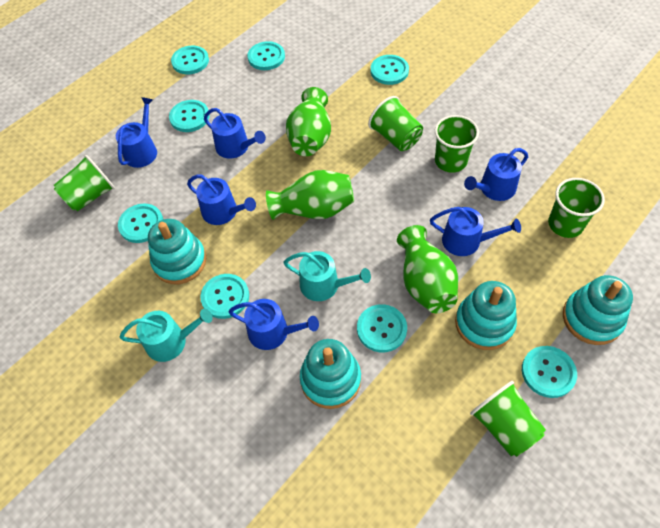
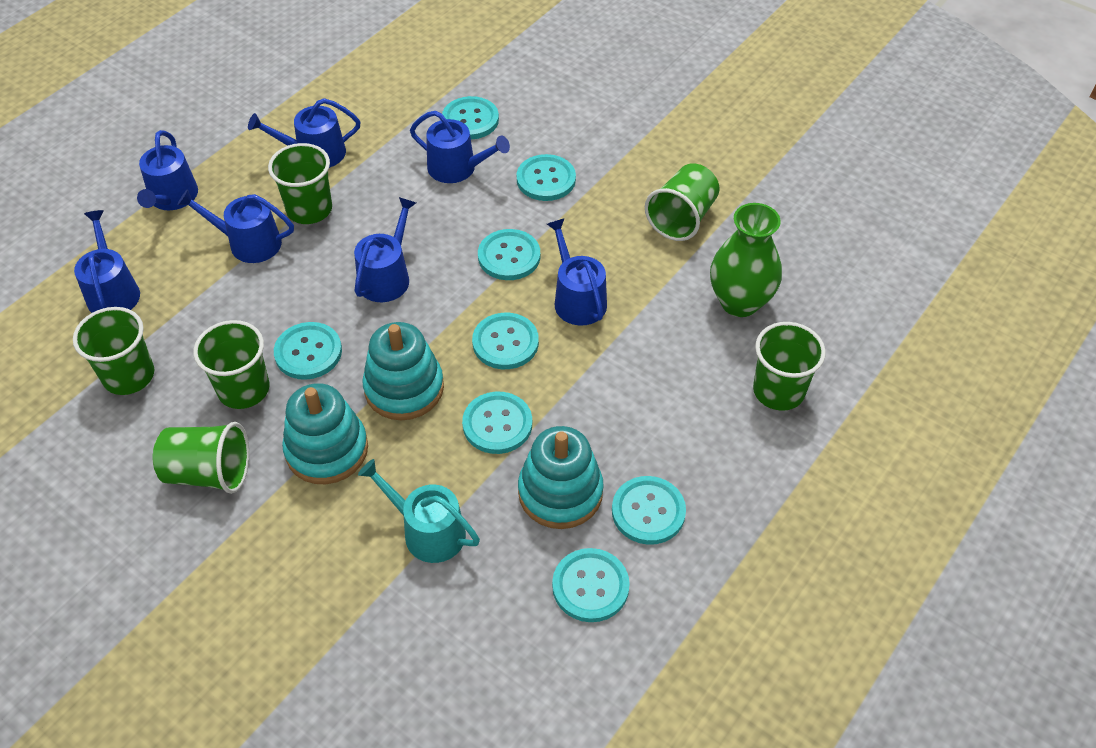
blue watering can: [116,97,157,168] [187,175,256,225] [204,108,266,159] [228,299,319,350] [430,207,521,256] [464,148,528,201] = 6 -> [74,210,140,313] [137,130,198,210] [177,189,294,263] [248,98,360,168] [354,197,416,302] [410,111,510,183] [547,218,607,326] = 7
green cup: [54,155,115,212] [368,96,423,151] [435,115,479,173] [470,381,546,457] [548,178,605,238] = 5 -> [73,307,154,395] [153,422,249,494] [193,320,269,409] [268,143,332,224] [645,163,719,241] [753,322,826,411] = 6
green vase: [266,170,354,220] [286,87,331,156] [397,225,458,313] = 3 -> [710,203,782,317] = 1
turquoise stacking toy: [148,219,206,284] [300,339,361,409] [455,281,517,350] [563,275,633,345] = 4 -> [282,383,368,484] [362,322,444,420] [518,426,604,529] = 3
turquoise watering can: [120,309,213,362] [283,251,371,301] = 2 -> [358,459,480,563] = 1

